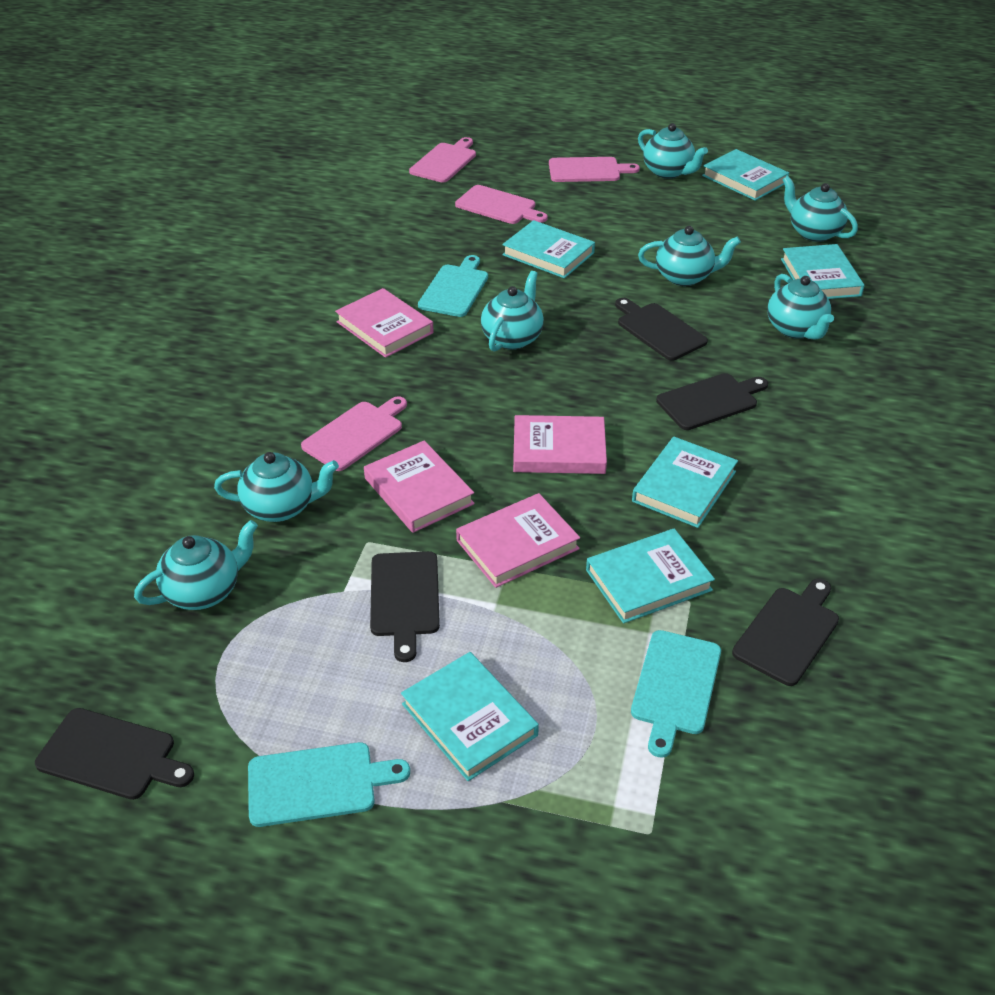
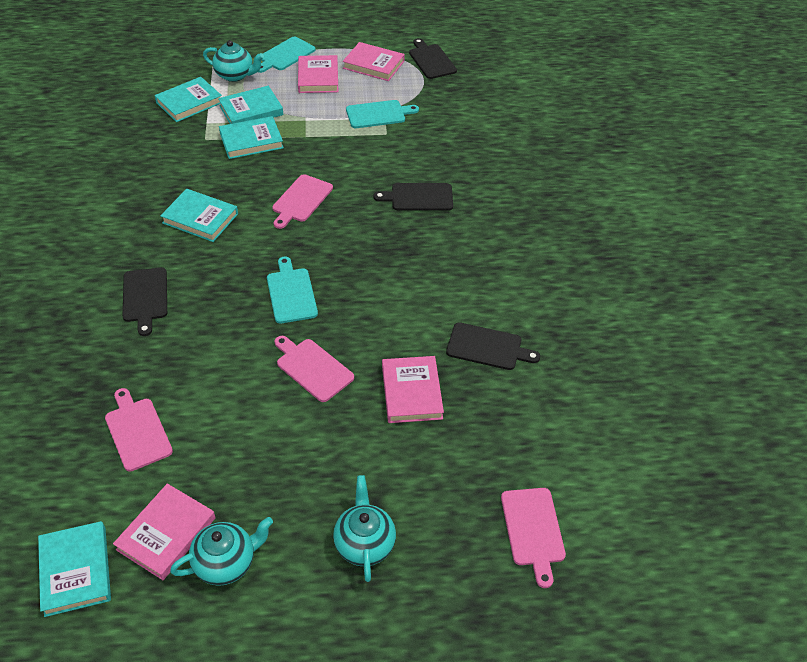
black cutting board: [35,708,194,800] [370,551,440,662] [615,298,708,361] [656,373,768,430] [732,579,839,686] = 5 -> [123,268,167,336] [373,183,453,211] [409,38,457,79] [446,322,540,370] = 4
turquoise book: [401,652,539,781] [502,220,595,278] [586,529,715,623] [632,437,738,528] [702,149,789,201] [781,244,865,299] = 6 -> [38,521,111,617] [155,77,222,122] [160,189,238,242] [218,86,283,124] [219,116,284,159] = 5
turquoise teapot: [134,520,258,610] [214,452,339,522] [481,271,544,352] [638,123,708,179] [638,226,741,286] [767,274,834,339] [782,176,858,242] = 7 -> [170,517,273,586] [203,40,264,82] [333,475,396,582] = 3

